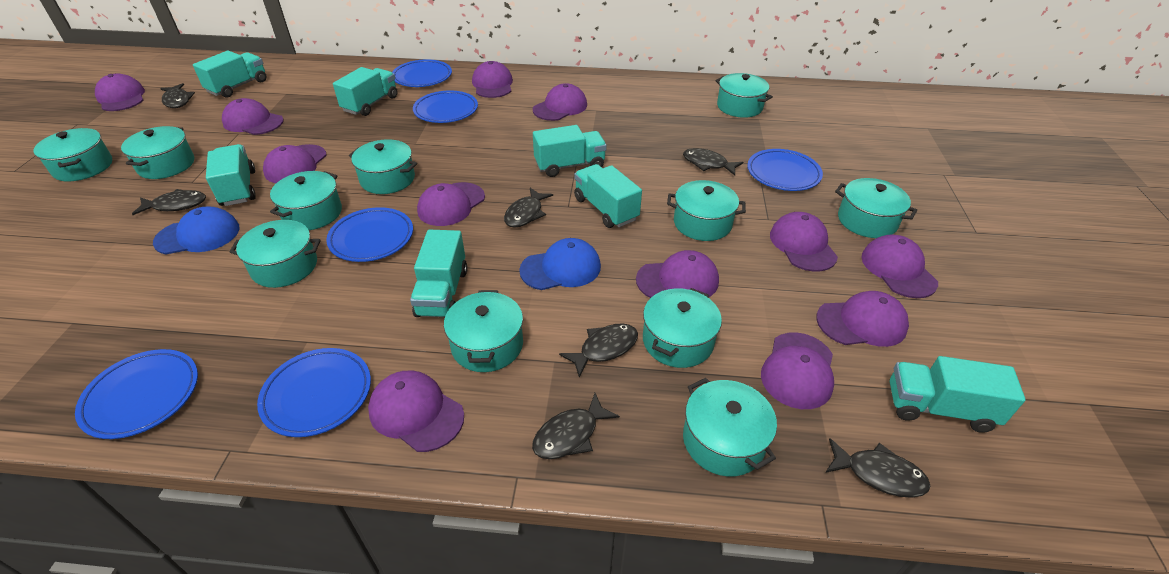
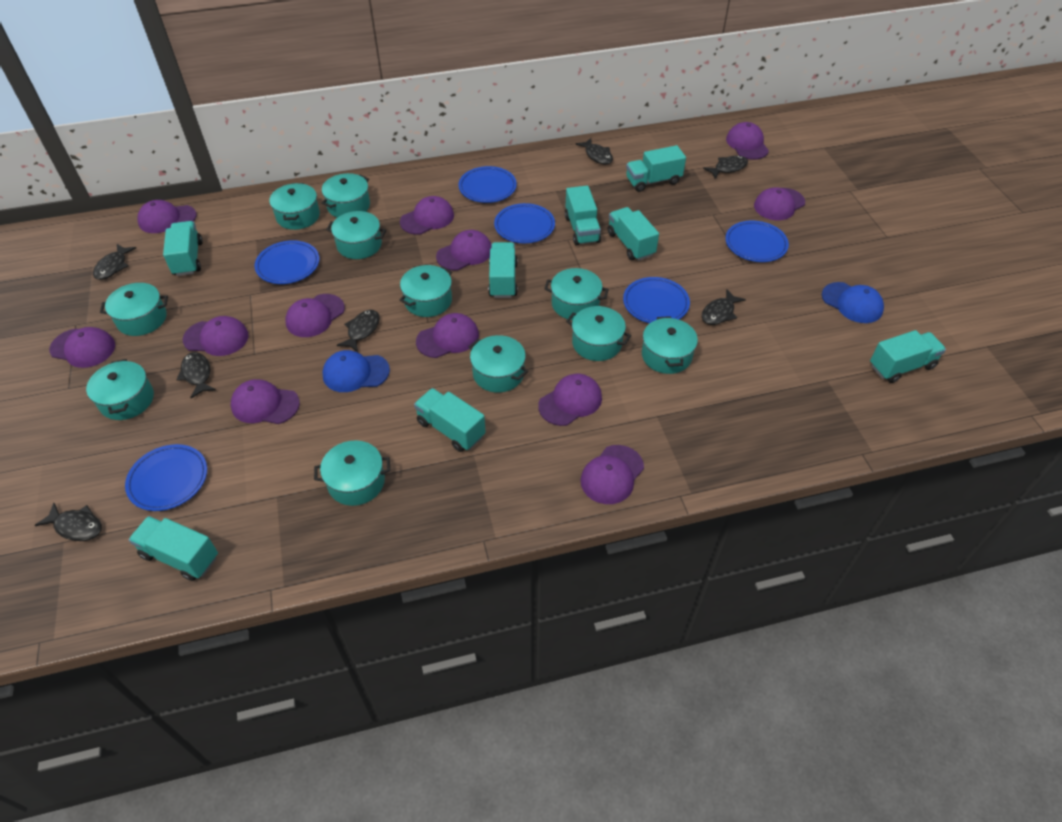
turquoise truck: [193,51,267,98] [206,144,256,206] [333,67,398,116] [410,230,468,317] [533,125,607,177] [574,164,642,228] [890,356,1026,433] = 7 -> [129,516,218,581] [163,221,203,276] [414,388,486,452] [488,242,518,298] [565,186,601,246] [608,207,659,261] [626,145,686,192] [870,330,946,383] = 8

